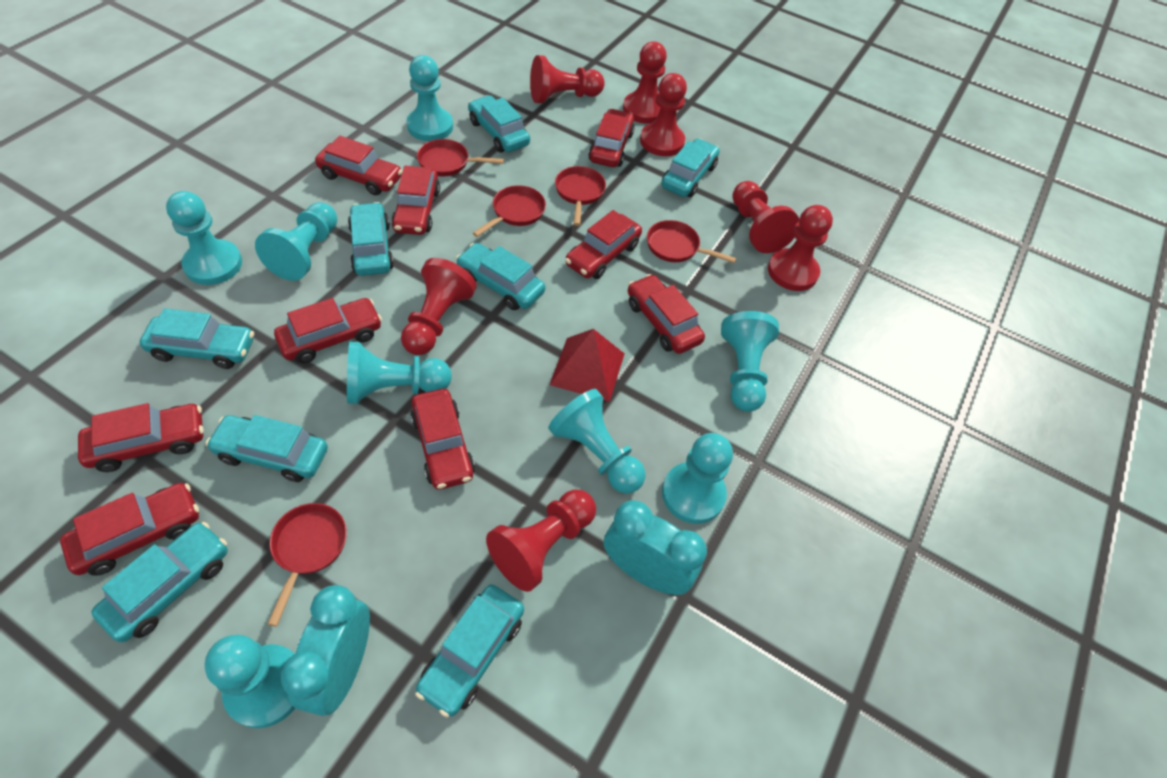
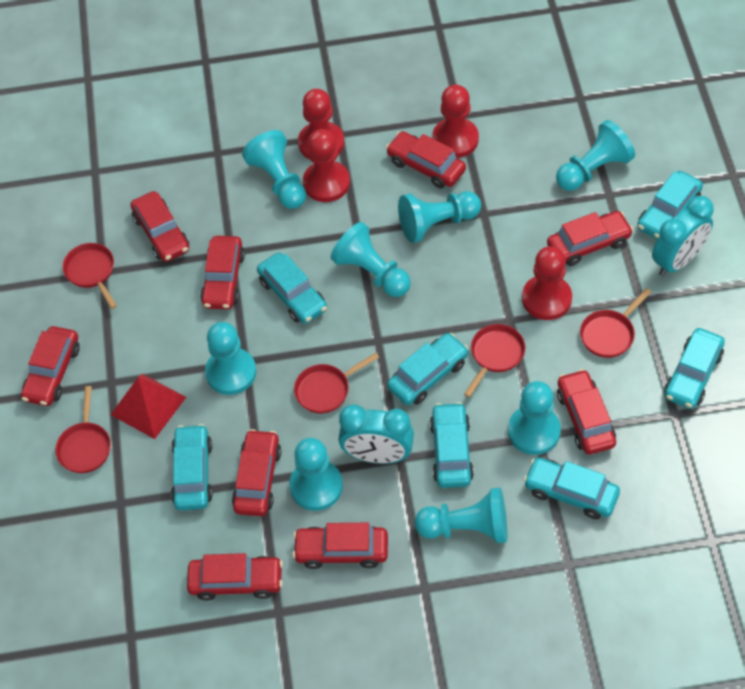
red pawn: [401,258,477,355] [486,489,596,592] [530,55,605,103] [623,41,667,124] [640,73,687,156] [732,181,799,253] [768,205,833,291] = 7 -> [298,89,344,160] [303,129,350,202] [432,85,479,158] [522,246,572,320] = 4
turquoise car: [91,522,228,642] [140,308,254,369] [206,415,328,482] [348,202,394,276] [415,584,524,717] [456,243,545,310] [468,95,530,152] [661,138,720,197] = 8 -> [171,424,213,510] [257,253,327,324] [387,333,469,405] [430,402,474,488] [523,457,620,519] [637,171,703,239] [664,328,725,409] = 7

